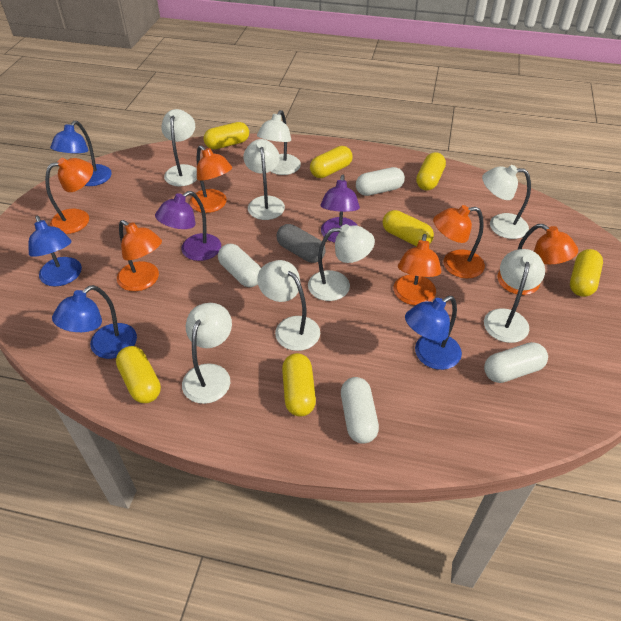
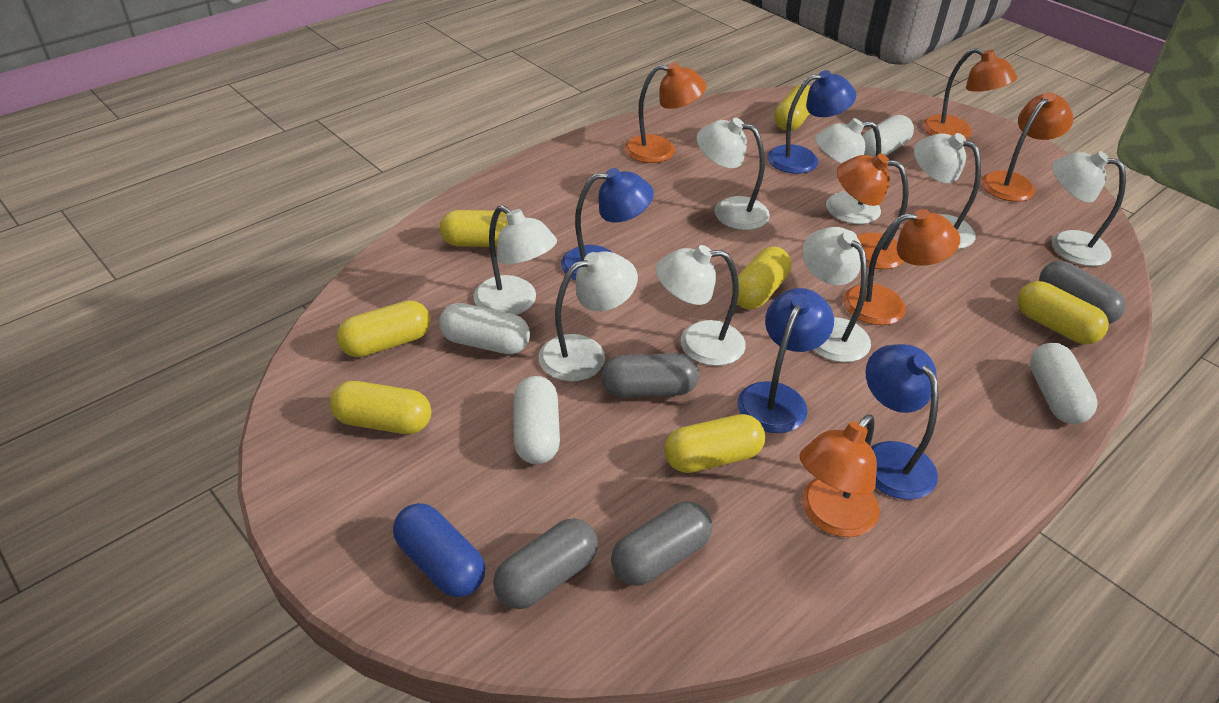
blue capsule: none = 0 -> [393,503,485,597] = 1
grey capsule: [277,224,325,263] = 1 -> [493,519,598,609] [601,353,699,398] [611,502,712,586] [1039,261,1126,324] = 4
purple lamp: [155,191,221,261] [321,175,360,243] = 2 -> none = 0

